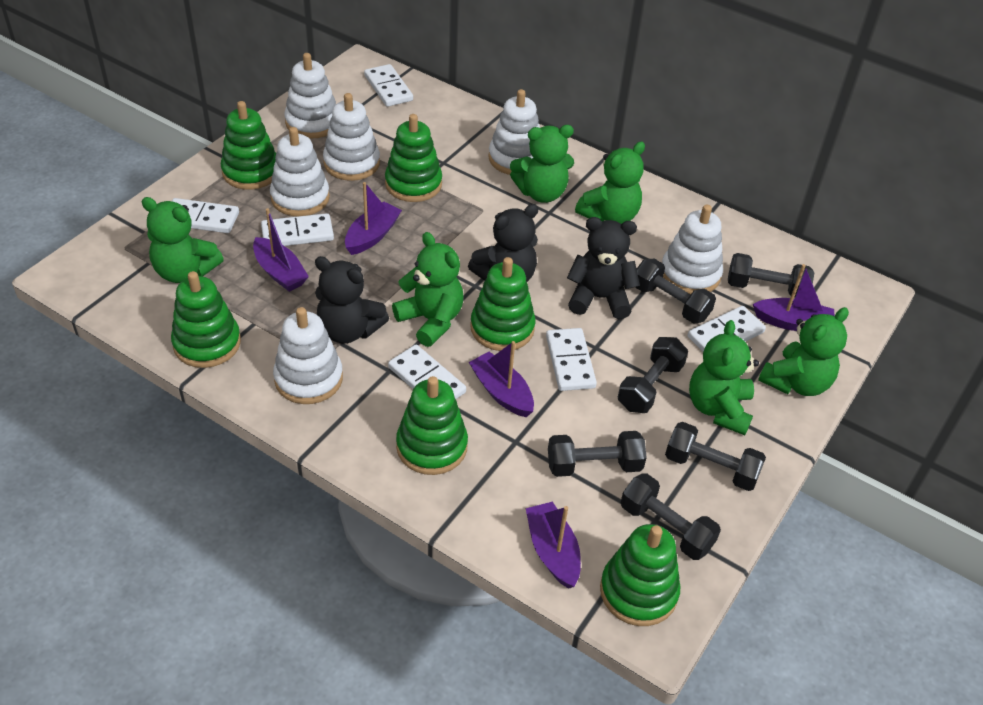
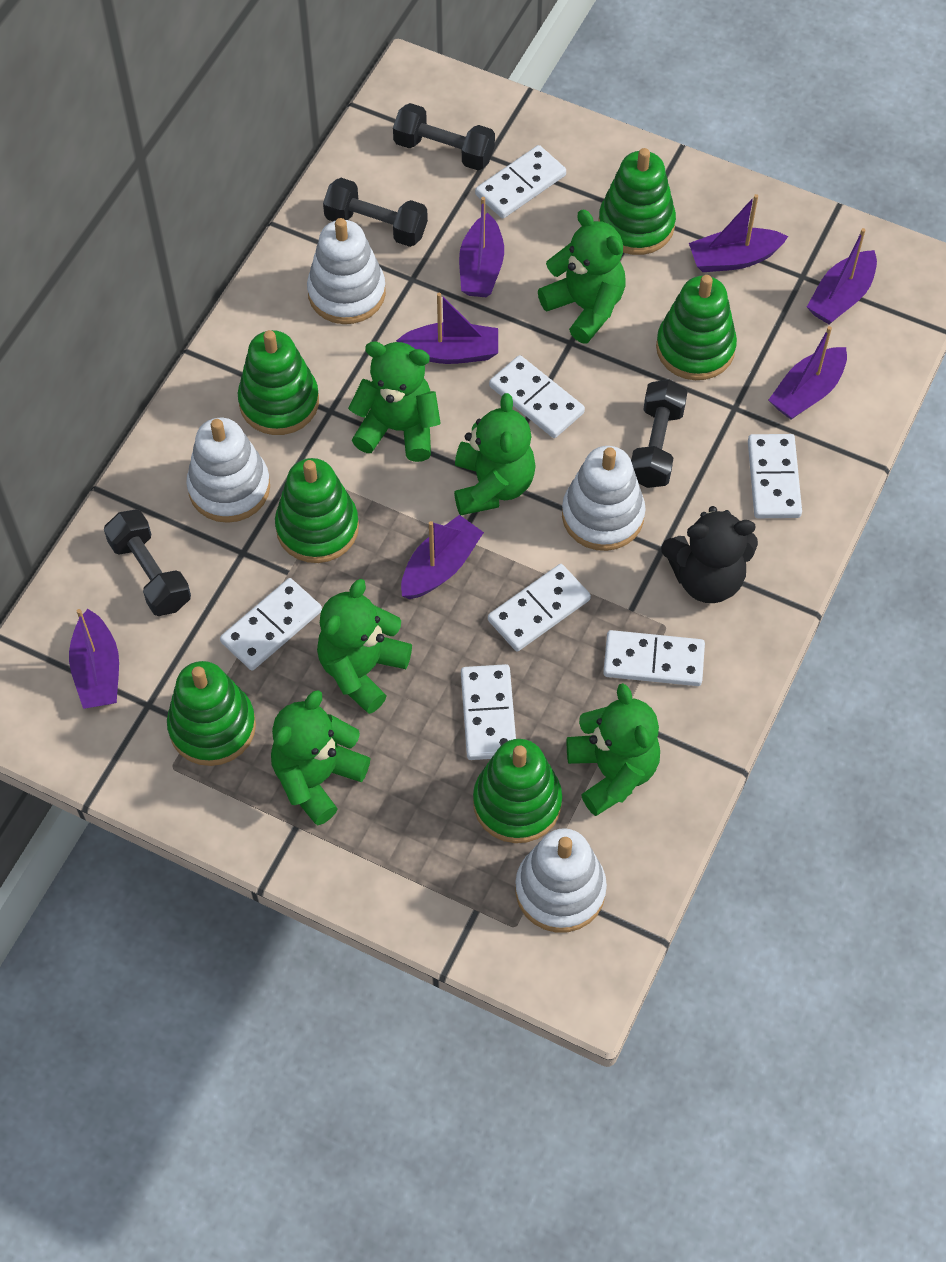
black dumbbell: [548,431,647,477] [618,337,688,413] [621,473,721,560] [635,259,716,324] [665,422,766,491] [728,253,814,298] = 6 -> [104,509,191,616] [323,178,428,247] [393,103,495,170] [631,380,687,488] = 4
black teddy bear: [315,256,389,344] [468,204,539,282] [567,217,640,319] = 3 -> [661,506,758,603] = 1
purple boat: [253,208,309,292] [345,182,402,255] [469,341,534,417] [526,502,581,589] [753,264,835,331] = 5 -> [69,609,119,709] [396,293,498,364] [401,515,484,599] [459,197,504,297] [689,194,788,272] [769,326,847,420] [807,228,877,324] = 7
white domino: [172,198,239,233] [261,213,334,246] [364,64,413,107] [388,345,466,399] [546,328,597,391] [688,306,766,352] = 6 -> [220,578,322,670] [461,664,516,760] [475,145,566,218] [488,564,591,651] [489,355,585,438] [603,630,705,686] [748,434,802,518] = 7
white stacking toy: [270,127,330,216] [273,307,343,404] [285,53,336,139] [323,93,380,181] [488,89,540,175] [662,205,723,294] = 6 -> [186,418,270,523] [307,218,386,324] [515,828,607,933] [562,446,645,551] = 4

